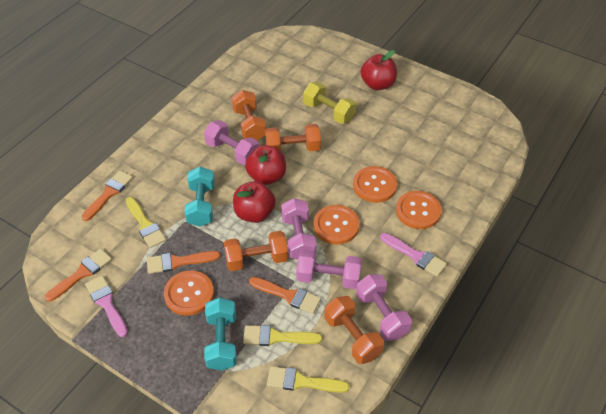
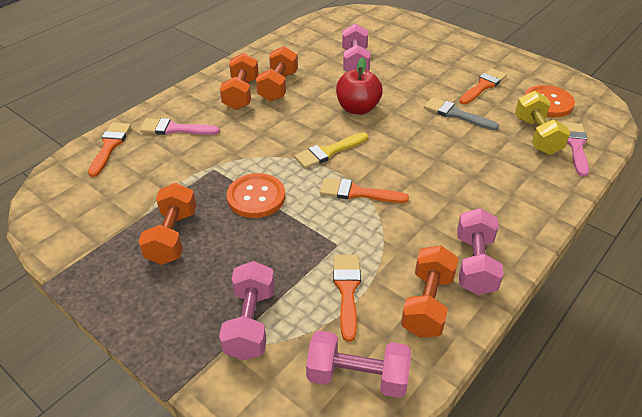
grey brush: none = 0 -> [424,97,499,130] = 1
orange button: [164,270,214,316] [314,205,360,244] [353,166,397,203] [396,191,442,229] = 4 -> [226,173,285,218] [524,85,575,117] = 2
red apple: [233,181,276,223] [245,145,286,185] [361,50,397,90] = 3 -> [336,58,383,115] = 1
turquoise dumbbell: [184,167,215,227] [204,297,237,371] = 2 -> none = 0
yellow brush: [126,197,166,248] [243,325,322,346] [267,366,350,393] = 3 -> [294,132,368,169] = 1

